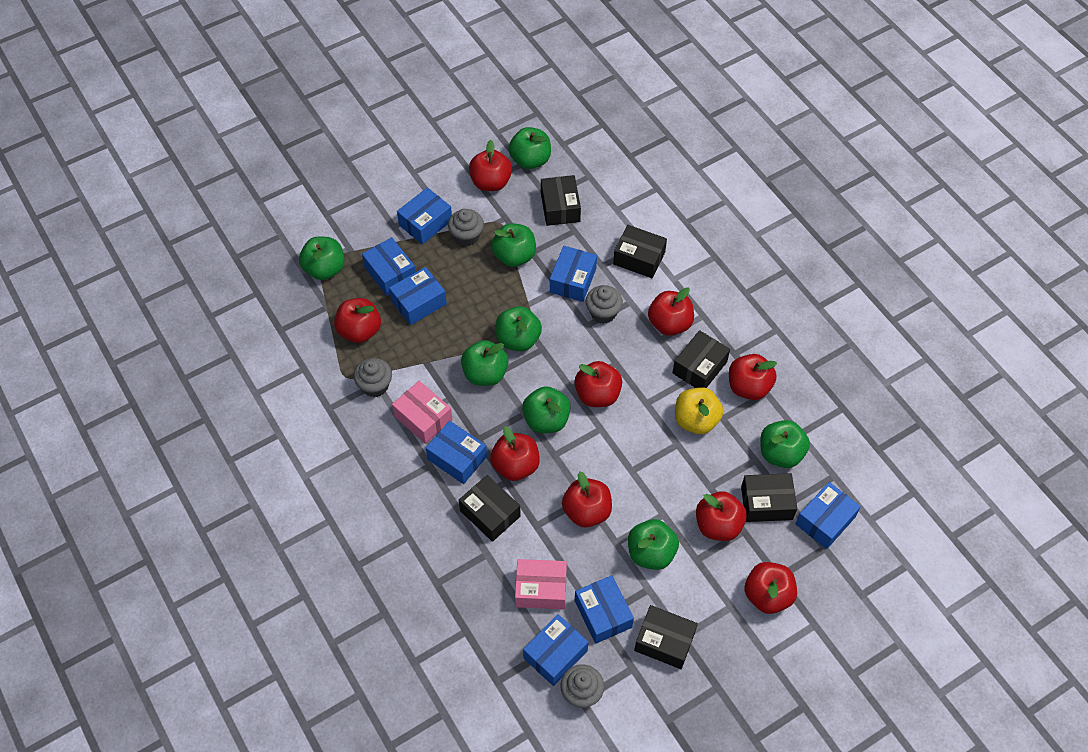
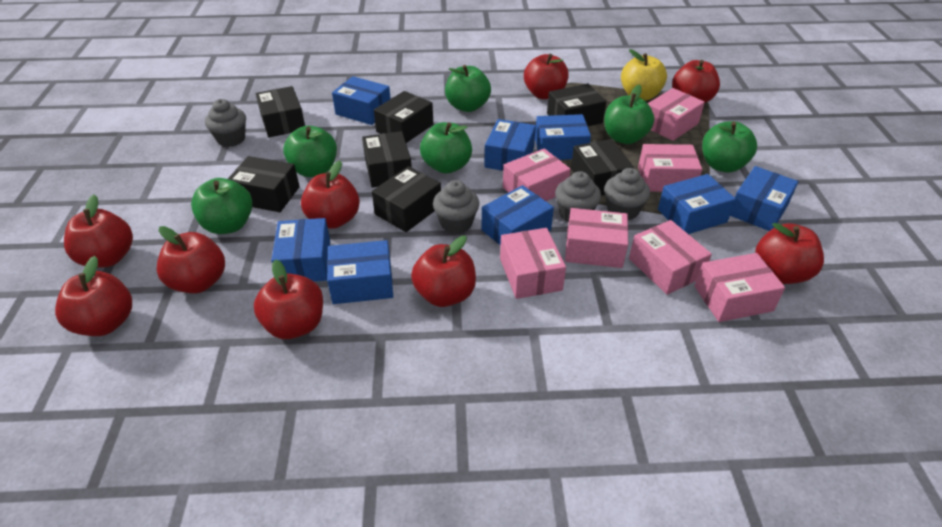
black box: [459,475,521,542] [541,175,581,226] [613,225,667,278] [634,605,698,669] [672,330,730,388] [741,473,797,522] = 6 -> [228,156,300,212] [256,86,305,138] [362,131,412,188] [372,166,441,232] [374,91,433,143] [547,84,606,126] [571,139,634,196] = 7
green apple: [299,237,345,280] [461,340,509,386] [491,223,536,267] [496,306,542,351] [508,127,551,169] [522,386,571,433] [628,519,679,570] [760,420,810,468] = 8 -> [191,178,253,234] [283,126,337,177] [420,122,472,174] [445,65,491,112] [604,85,654,144] [702,121,757,173] = 6
pink box: [392,381,453,444] [515,559,567,609] = 2 -> [500,228,566,299] [503,148,571,201] [565,208,628,268] [629,220,712,295] [638,144,702,192] [648,88,705,141] [695,253,785,322] = 7

